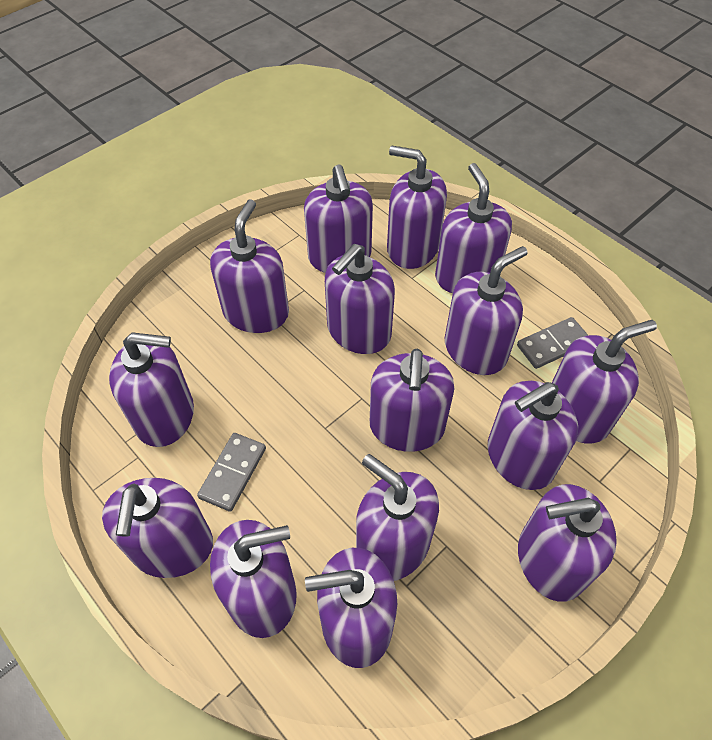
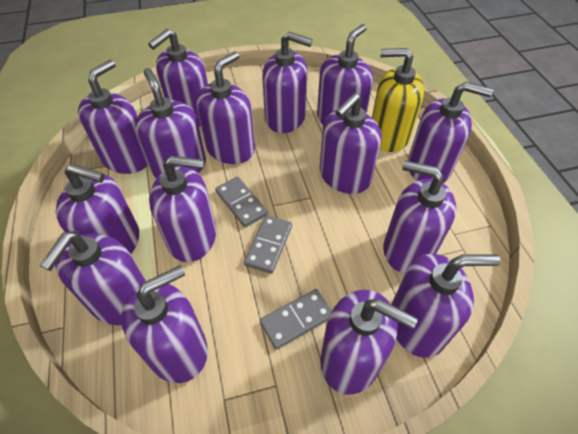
grey domino: [197,433,266,512] [517,317,588,369] = 2 -> [215,177,268,227] [244,215,292,274] [260,289,332,349] = 3
yellow soap dispenser: none = 0 -> [372,48,424,152] = 1

